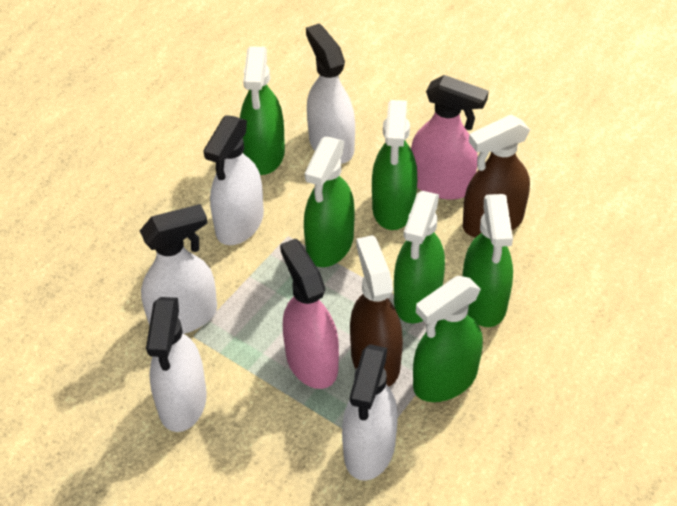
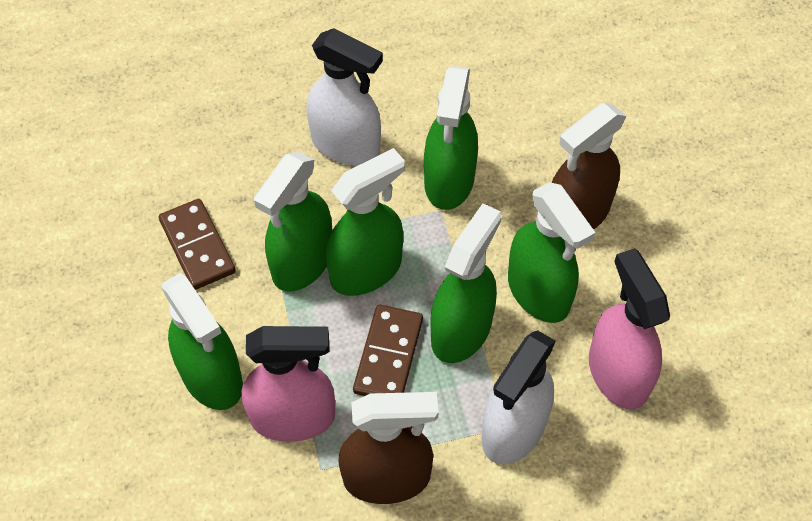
brown domino: none = 0 -> [159,199,236,290] [353,305,423,396] = 2
white spray bottle: [140,204,217,334] [146,297,207,432] [203,115,264,245] [306,24,355,164] [342,344,397,481] = 5 -> [307,28,383,166] [482,330,556,464] = 2

